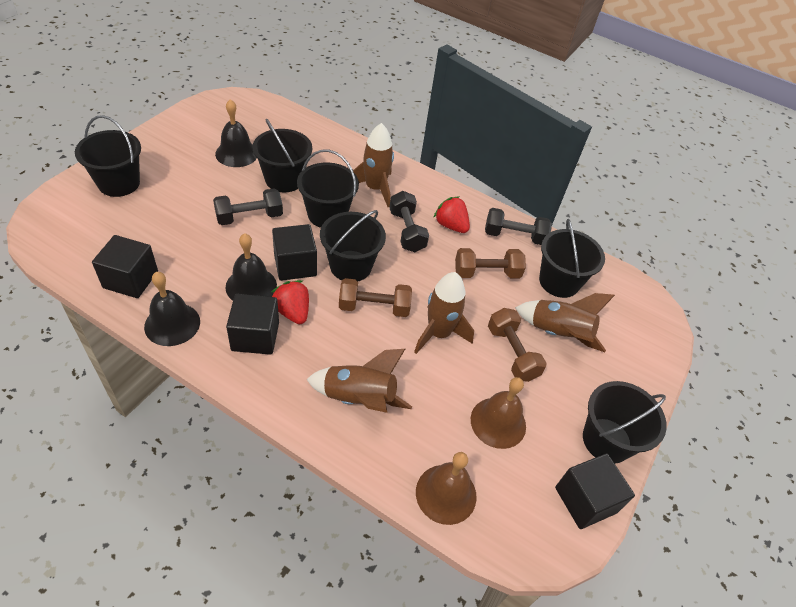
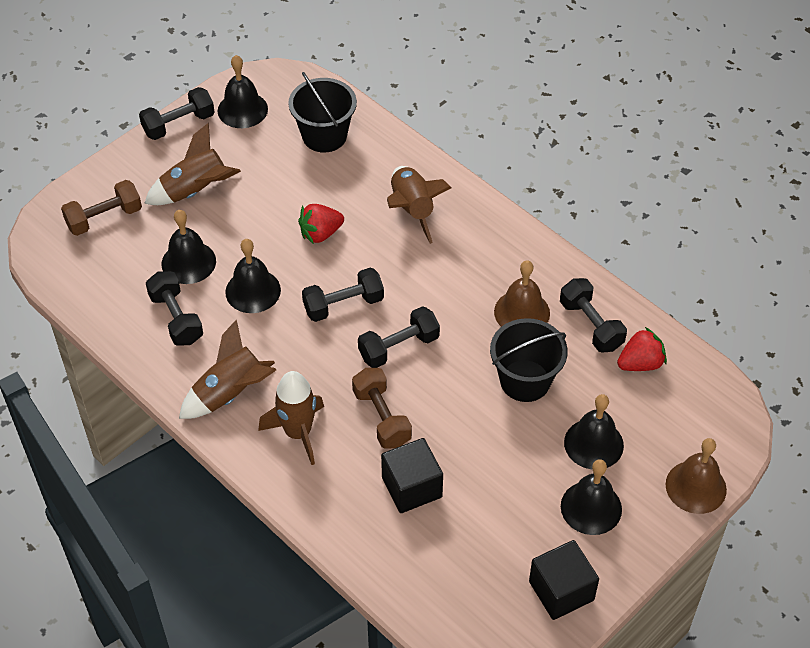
black bell: [144,272,200,346] [215,99,257,167] [226,233,277,301] = 3 -> [162,210,216,284] [218,55,268,128] [225,239,281,313] [561,459,622,535] [564,394,624,470] = 5
black bucket: [75,115,141,197] [253,119,312,192] [297,149,359,228] [320,210,386,281] [539,219,605,298] [583,381,667,463] = 6 -> [288,72,357,153] [490,318,568,402] = 2
black cube: [92,235,158,298] [226,294,279,355] [272,224,317,281] [555,453,635,529] = 4 -> [381,438,443,513] [529,540,599,620] = 2
black dumbbell: [213,188,283,225] [389,191,429,252] [485,208,552,245] = 3 -> [139,87,215,140] [146,271,203,346] [302,267,384,322] [358,306,440,368] [560,278,627,353] = 5
brown dumbbell: [339,278,412,317] [455,248,526,279] [488,308,547,382] = 3 -> [61,180,142,236] [352,368,412,449] = 2

